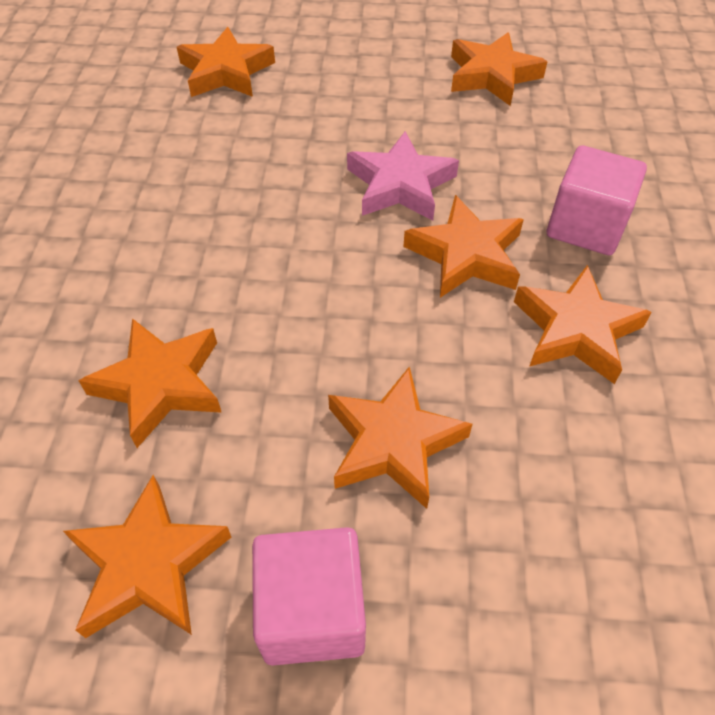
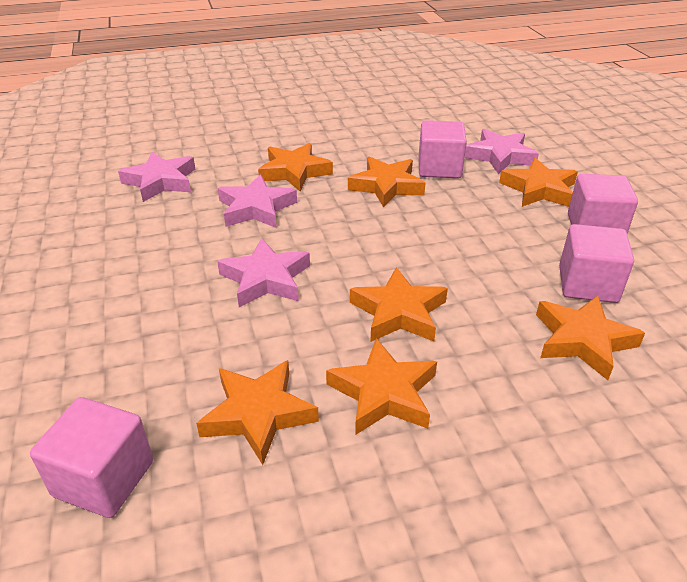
pink cube: [252,527,366,666] [547,145,647,255] = 2 -> [30,397,153,518] [419,120,467,178] [559,224,634,303] [568,174,638,234] = 4
pink star: [347,131,459,220] = 1 -> [118,152,195,202] [217,238,310,307] [218,174,297,228] [465,129,539,174] = 4

